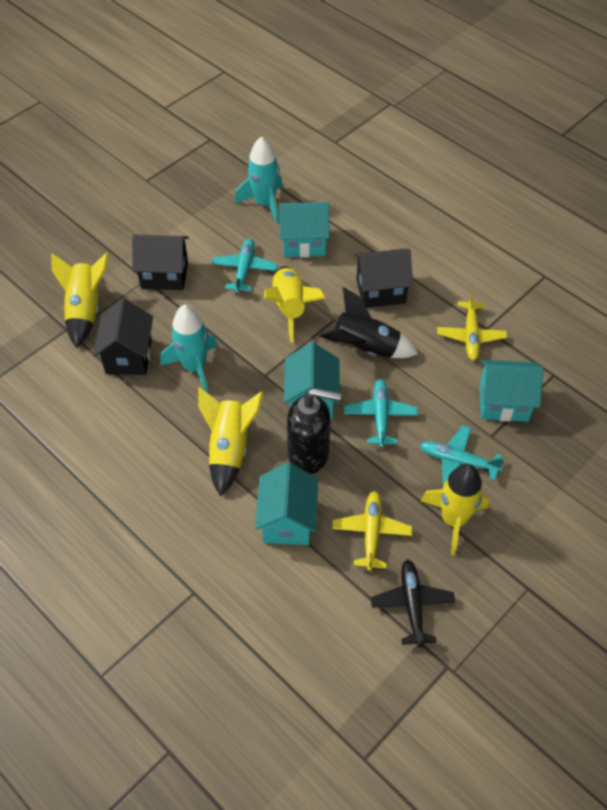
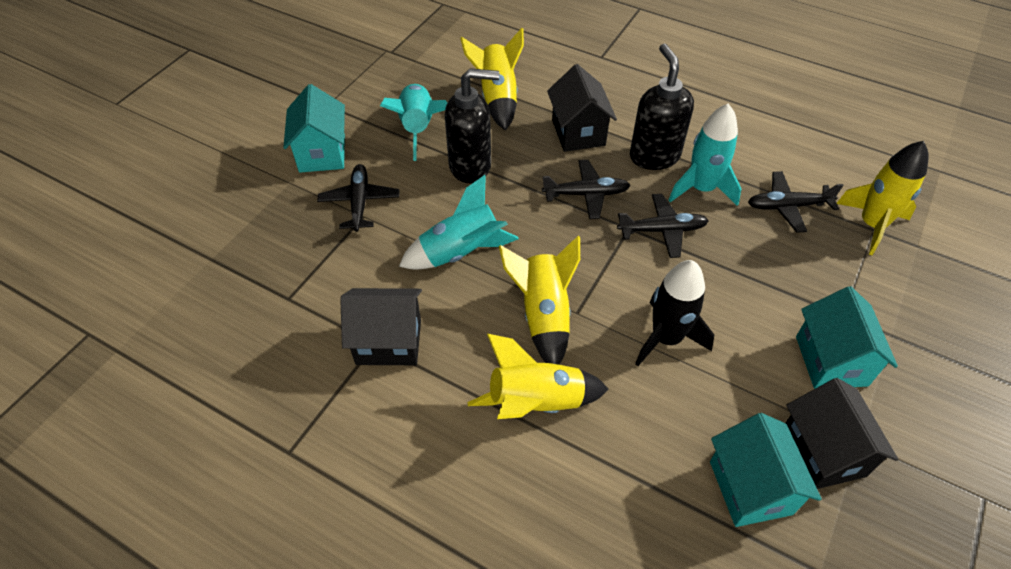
black plane: [371,559,455,648] = 1 -> [317,164,399,232] [542,160,630,219] [617,194,709,258] [748,171,844,233] = 4
black soap dispenser: [287,388,341,474] = 1 -> [445,68,499,183] [630,44,694,170] = 2
turquoise house: [255,463,318,545] [279,202,330,257] [284,342,340,420] [479,360,544,422] = 4 -> [283,84,345,172] [710,413,822,527] [796,286,898,389] = 3
turquoise plane: [211,238,278,293] [344,379,418,448] [420,425,505,486] = 3 -> none = 0
turquoise rocket: [160,305,218,393] [235,137,283,223] = 2 -> [380,84,447,161] [399,175,519,270] [668,104,741,206] = 3
yellow plane: [332,491,412,571] [437,291,507,360] = 2 -> none = 0

